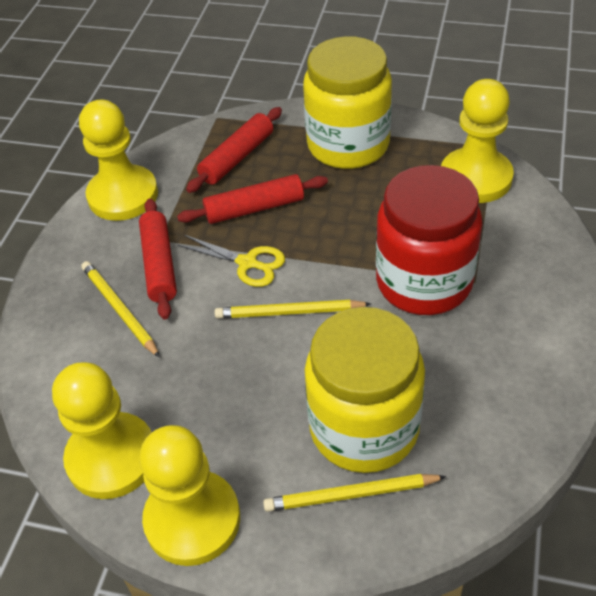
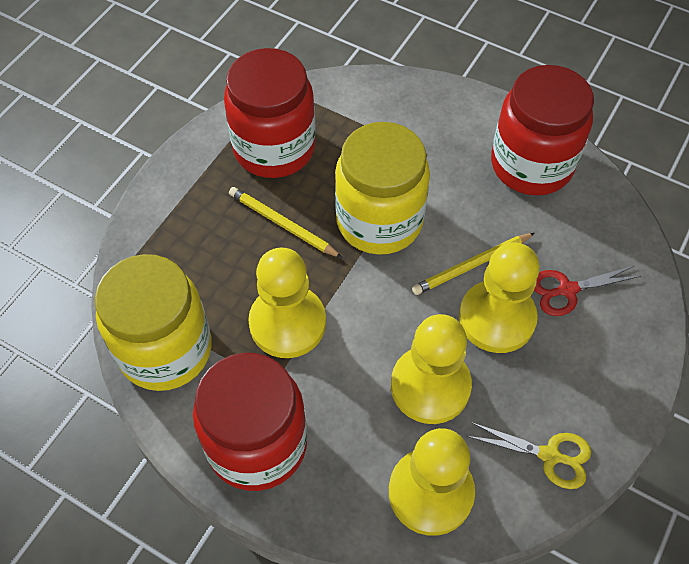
red jar: [376,165,482,315] = 1 -> [193,353,307,491] [224,48,316,178] [491,65,594,195] = 3
red rolling pin: [139,199,177,320] [177,174,328,224] [186,107,282,193] = 3 -> none = 0
red scissors: none = 0 -> [534,266,641,316] = 1
yellow pencil: [81,261,160,358] [215,300,371,319] [263,474,447,512] = 3 -> [229,187,342,258] [412,233,535,295] = 2

